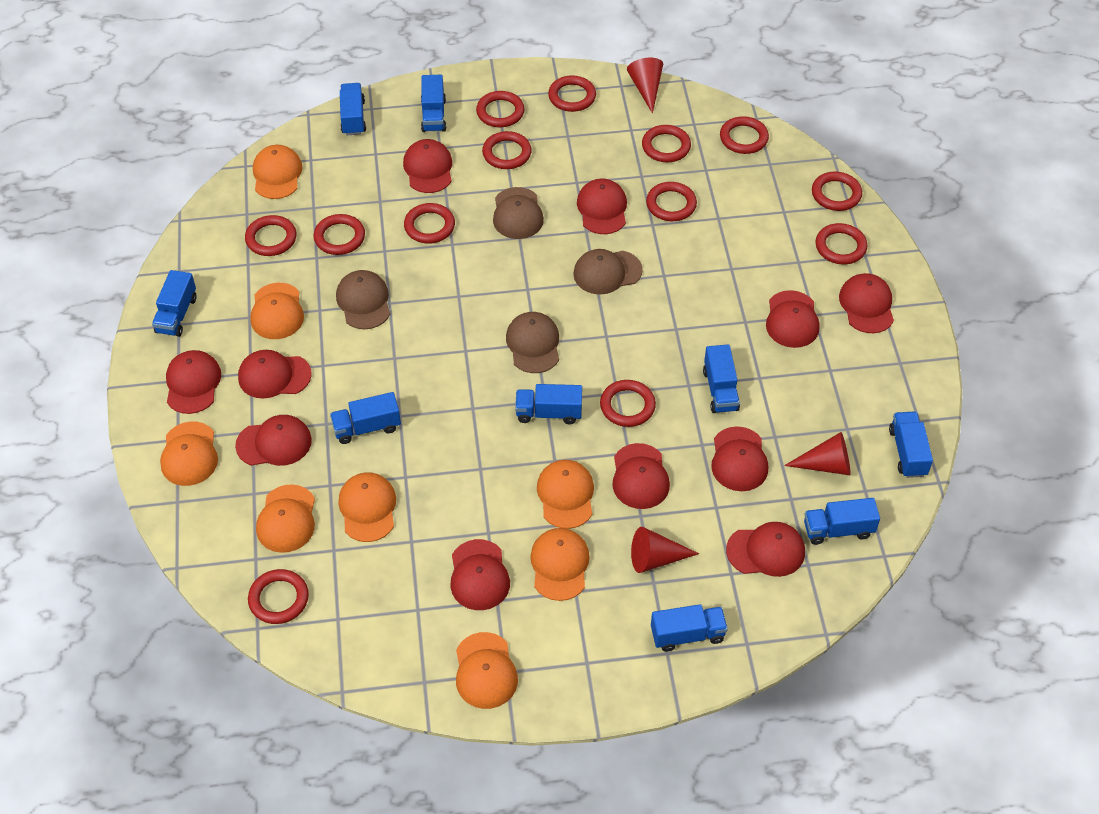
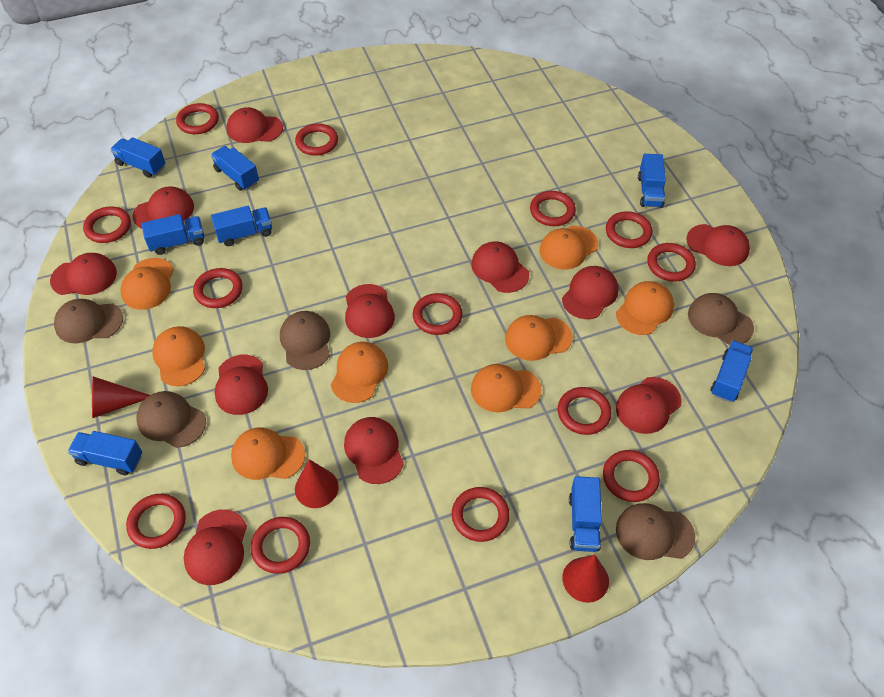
blue truck: [152,270,196,337] [330,392,401,444] [340,83,366,135] [421,75,446,132] [515,384,582,424] [651,604,728,652] [703,344,740,413] [804,498,880,545] [889,412,933,478] = 9 -> [68,431,142,476] [110,137,166,178] [142,214,204,255] [211,146,259,191] [211,206,272,246] [569,476,602,552] [638,154,666,208] [710,340,753,402] = 8
brown cap: [336,270,390,329] [493,187,544,239] [506,312,559,373] [573,249,643,294] = 4 -> [54,299,123,343] [136,391,206,448] [280,311,330,370] [616,503,695,560] [688,293,754,345] = 5

